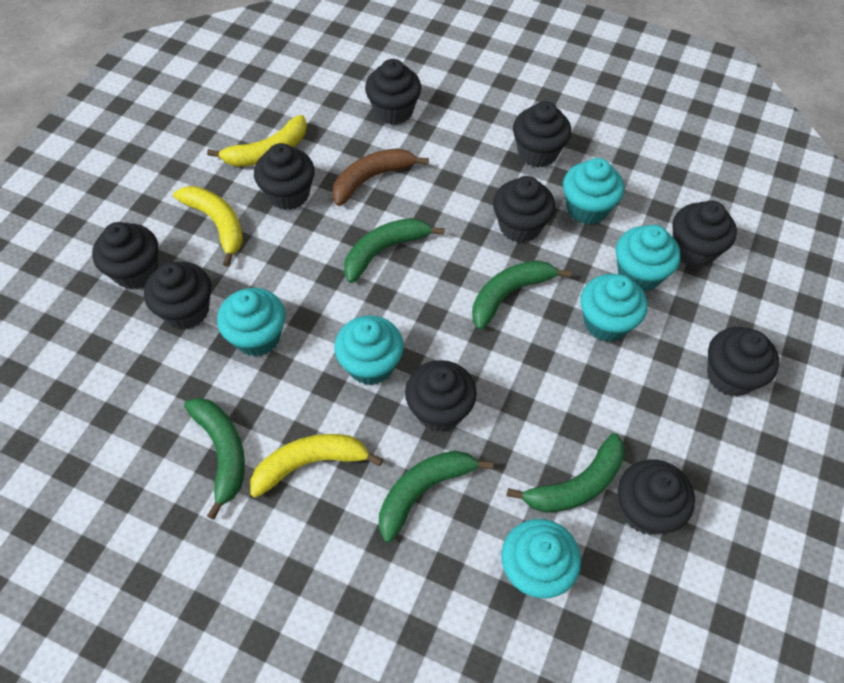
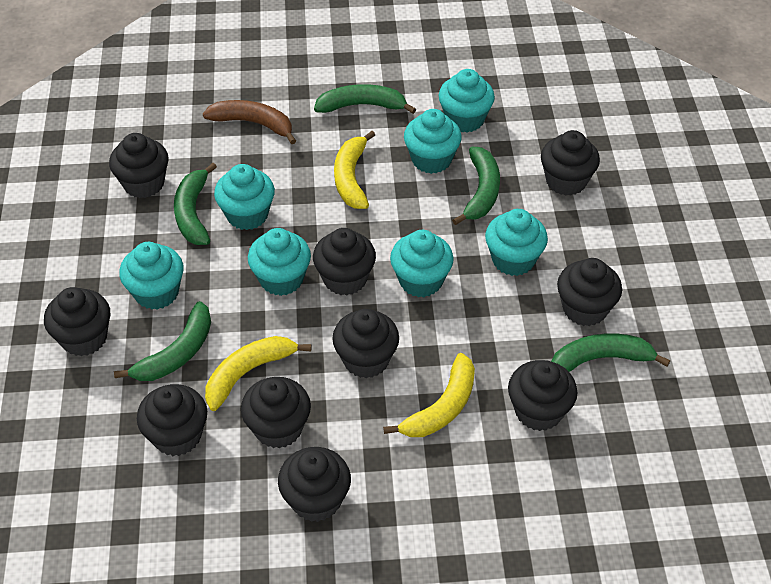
turquoise cupcake: [217,288,285,356] [334,315,404,385] [501,519,581,598] [563,158,624,225] [580,274,648,342] [616,225,681,291] = 6 -> [119,242,184,310] [214,164,275,230] [248,228,311,296] [390,230,454,297] [404,109,462,174] [438,69,495,133] [485,209,548,276] = 7

